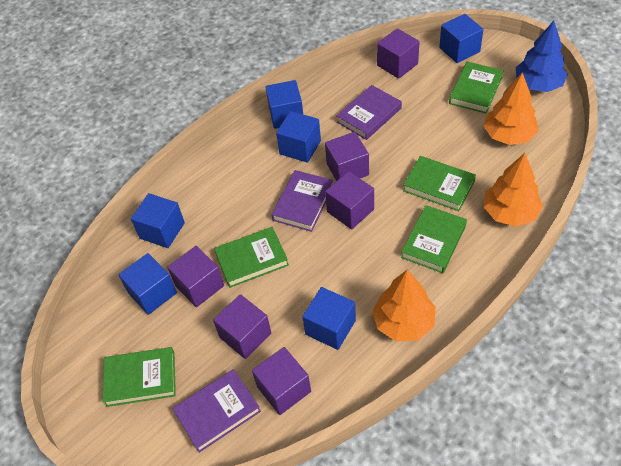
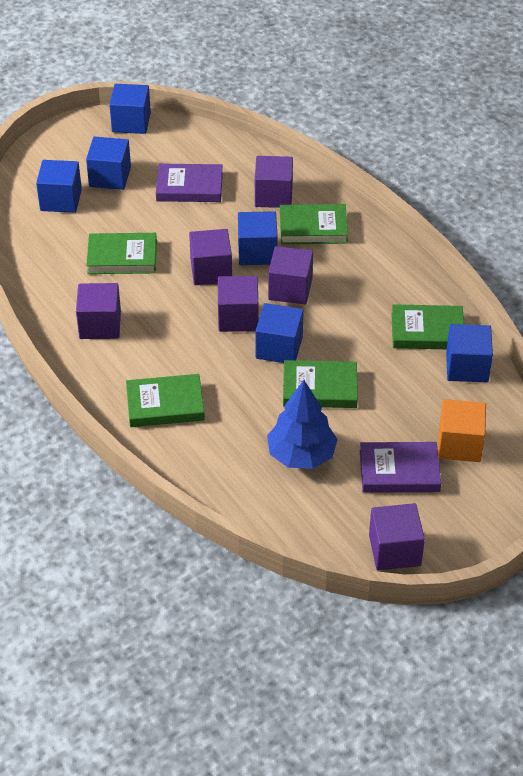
orange cube: none = 0 -> [438,399,486,462] = 1
orange tree: [372,270,436,342] [484,73,539,145] [484,153,543,227] = 3 -> none = 0
purple book: [172,369,261,453] [271,170,333,232] [336,85,402,140] = 3 -> [156,164,223,202] [360,442,441,493] = 2

